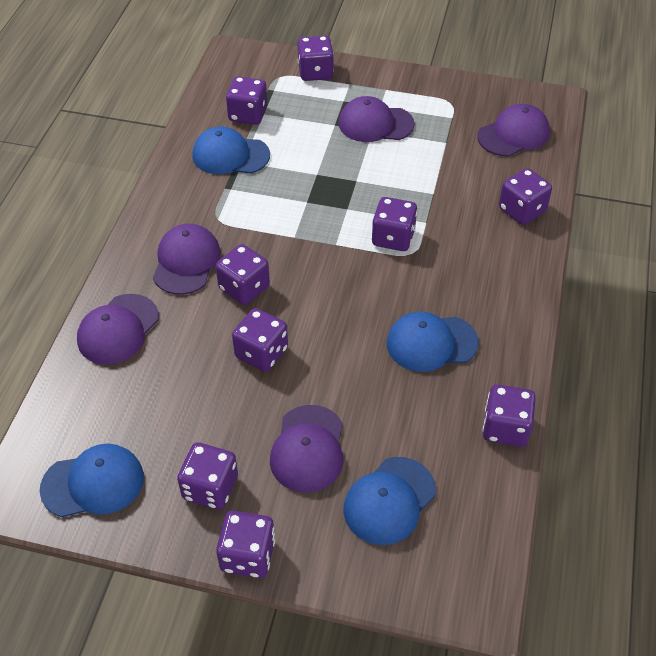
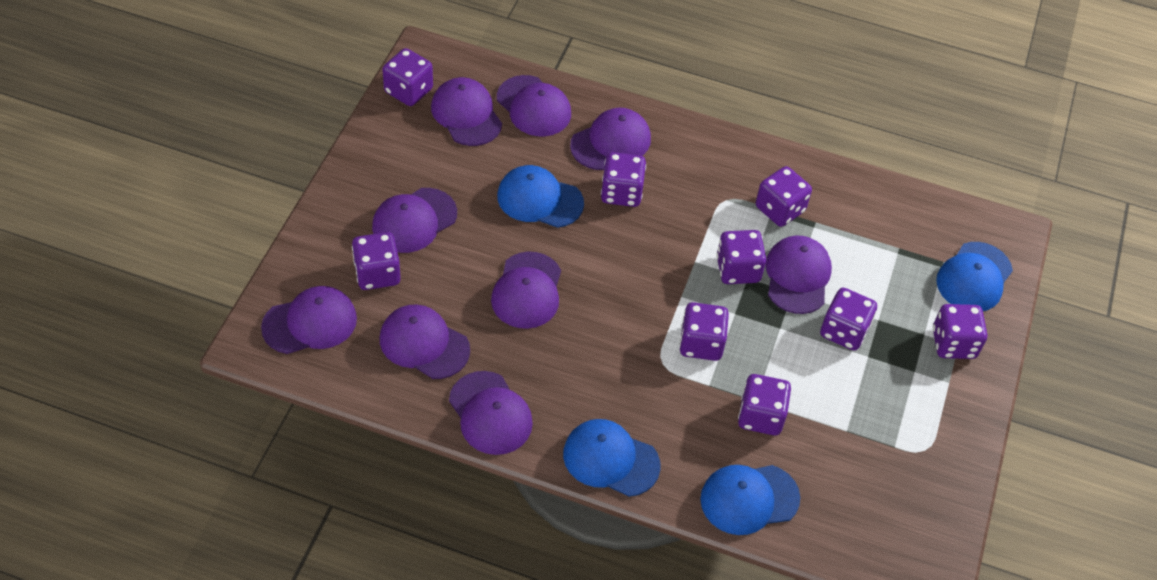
purple cap: [77,294,159,365] [153,224,220,295] [270,405,343,492] [339,96,415,142] [477,104,550,157] = 5 -> [261,286,357,354] [372,188,457,253] [380,304,470,379] [431,77,502,146] [449,371,533,455] [491,251,561,329] [497,75,571,136] [570,108,651,170] [766,235,832,314] = 9

